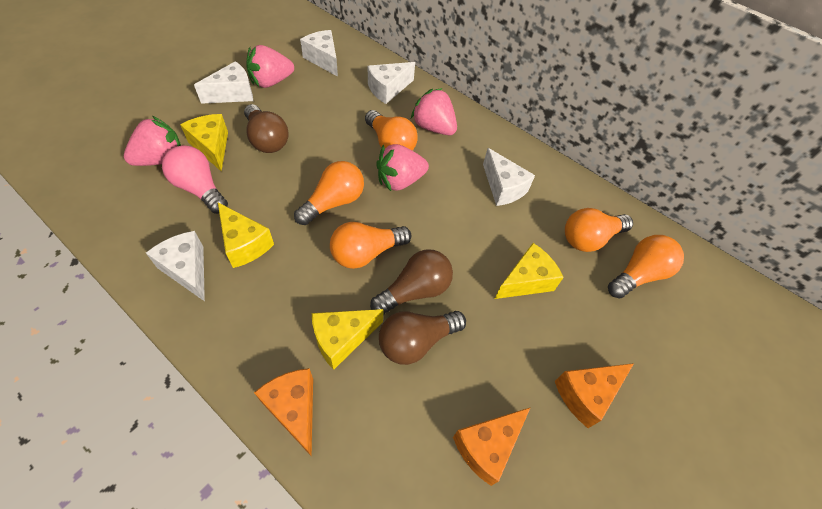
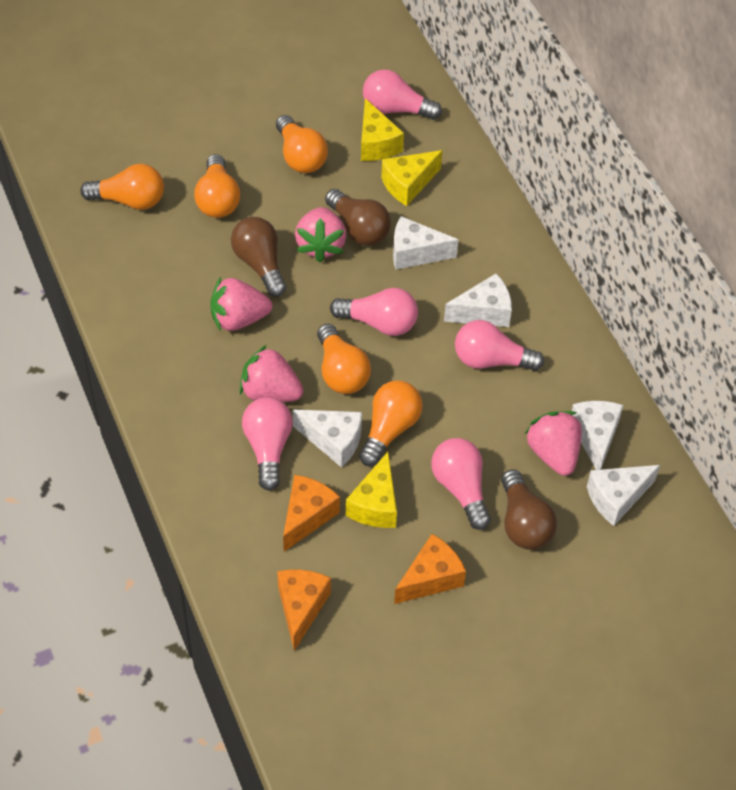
pink light bulb: [162,145,228,214] = 1 -> [242,397,293,491] [330,288,418,336] [363,70,442,120] [431,438,491,530] [455,320,544,371] = 5
yellow cheese: [180,114,228,171] [218,203,274,268] [312,309,384,370] [495,243,564,299] = 4 -> [346,452,397,528] [361,98,404,161] [381,150,443,206] = 3

